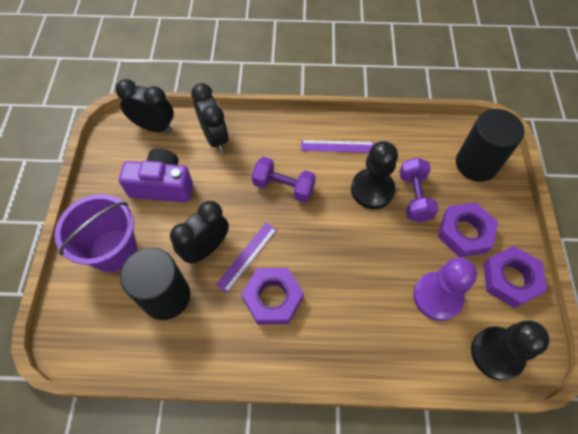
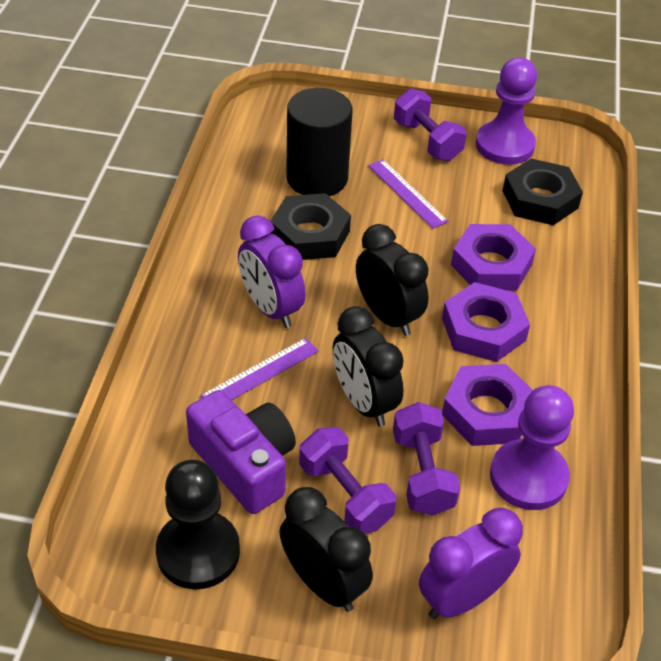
black cylinder: [120,248,190,320] [456,109,524,182] = 2 -> [286,88,353,196] = 1
black nut: none = 0 -> [271,193,351,260] [503,159,583,225] = 2
black pawn: [351,141,398,209] [471,320,550,381] = 2 -> [156,460,240,589] = 1
purple bucket: [55,194,137,272] = 1 -> none = 0
purple clock: none = 0 -> [238,216,306,328] [419,508,523,619] = 2
purple dumbbell: [252,157,316,202] [399,158,439,222] = 2 -> [299,427,396,534] [393,402,460,516] [394,88,467,161] = 3
purple pawn: [413,257,477,321] = 1 -> [476,57,537,165] [490,385,574,510] = 2

